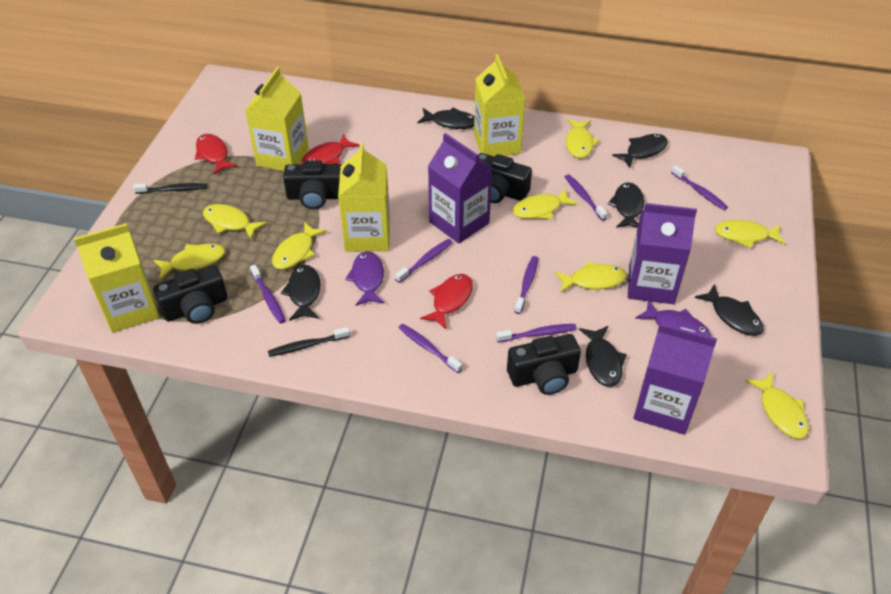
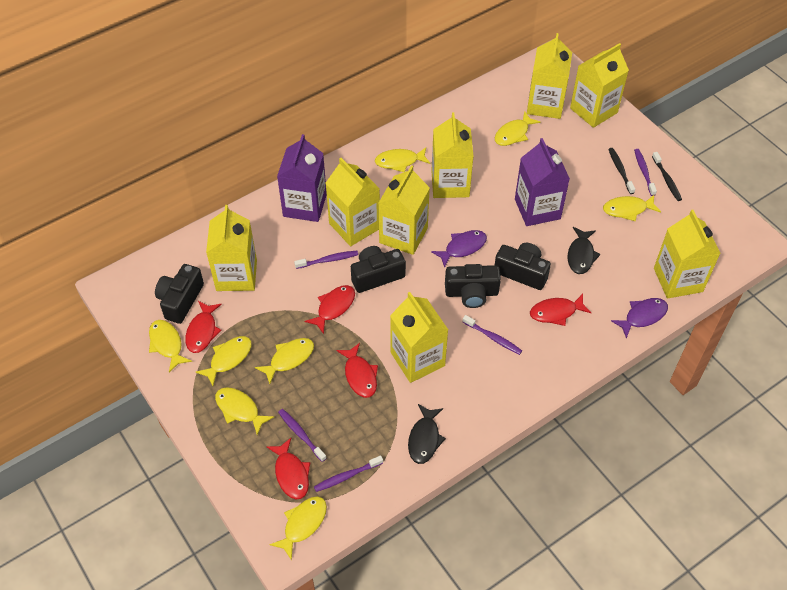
black fish: [281,265,321,321] [417,108,474,129] [579,326,627,387] [608,182,644,228] [612,134,668,168] [694,284,764,336] = 6 -> [408,404,446,464] [568,227,601,274] = 2
purple carton: [428,133,493,243] [628,203,697,304] [634,323,717,435] = 3 -> [277,134,327,222] [515,138,570,226] = 2
purple toothbrush: [250,265,286,323] [395,239,452,283] [398,324,462,373] [496,324,577,342] [514,256,538,314] [565,174,608,221] [671,165,728,210] = 7 -> [278,409,327,462] [294,251,358,269] [314,456,383,492] [463,315,522,355] [634,149,657,196] = 5
red fish: [195,134,238,174] [301,134,359,164] [420,274,473,329] = 3 -> [185,301,222,353] [267,438,310,499] [305,285,355,334] [336,343,378,398] [530,294,591,326] = 5
yellow carton: [74,224,160,333] [245,67,309,171] [338,143,390,252] [474,54,526,157] = 4 -> [206,205,257,291] [326,158,380,246] [379,165,430,255] [390,292,448,383] [431,112,474,198] [527,33,572,119] [570,43,629,128] [654,210,721,299] = 8

